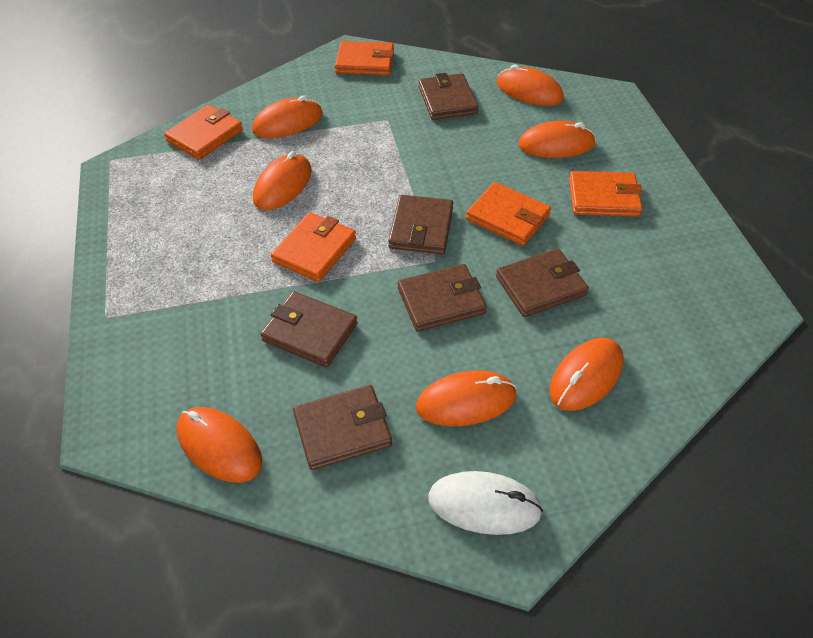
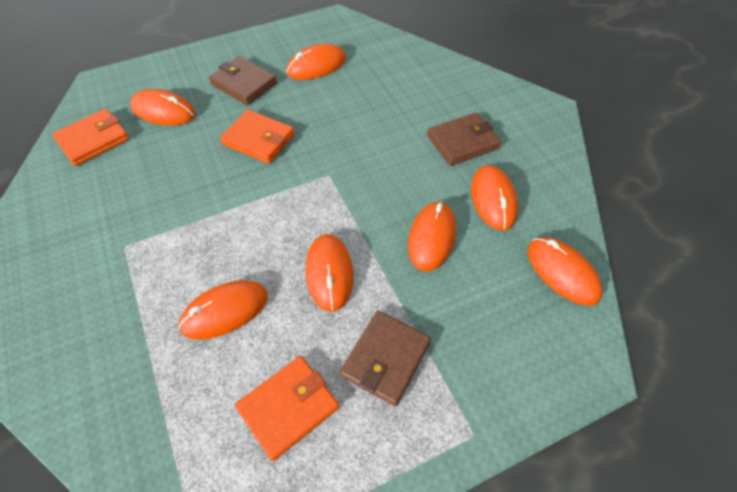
brown wallet: [261,291,358,368] [293,385,392,470] [388,195,453,254] [398,264,487,332] [419,73,478,120] [496,249,589,317] = 6 -> [209,56,277,105] [340,311,431,406] [427,112,501,166] = 3
orange wallet: [164,105,243,160] [271,212,356,282] [335,41,394,76] [466,182,551,246] [569,171,643,217] = 5 -> [52,108,129,166] [220,109,295,164] [235,356,339,461] = 3
white mouse: [428,471,543,535] = 1 -> none = 0

